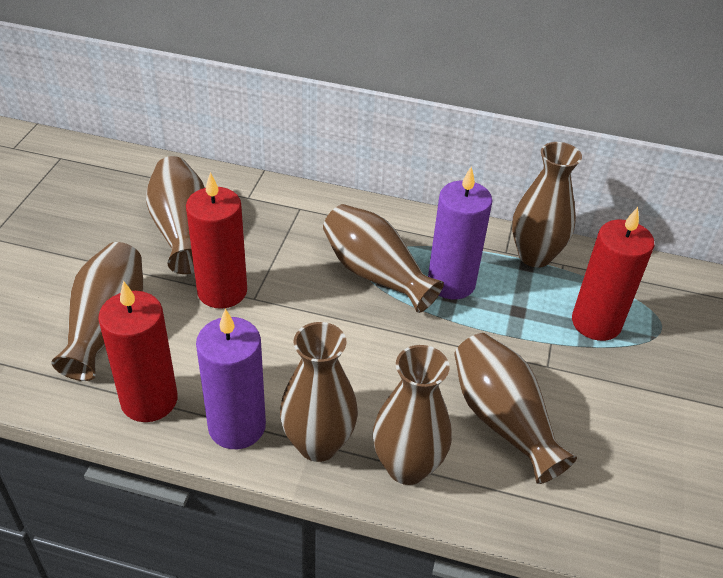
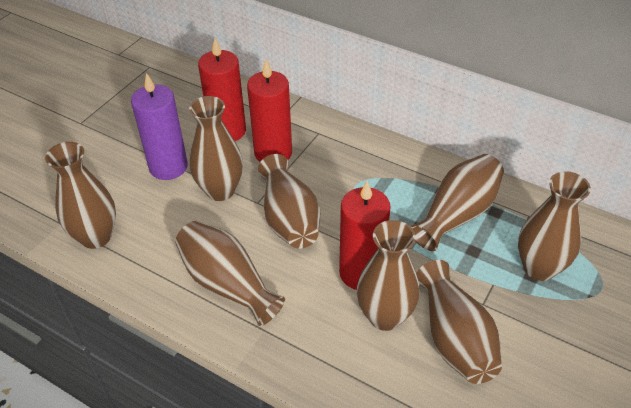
brown vase: [51,242,143,381] [146,156,205,274] [280,322,358,462] [323,204,444,313] [373,345,452,485] [454,333,577,484] [512,142,582,267] = 7 -> [45,142,116,249] [175,221,285,326] [189,96,243,201] [258,154,320,249] [357,220,420,331] [410,154,504,251] [416,260,502,384] [518,171,591,281] = 8
purple candle: [196,308,266,449] [428,166,492,299] = 2 -> [131,73,188,180] = 1

